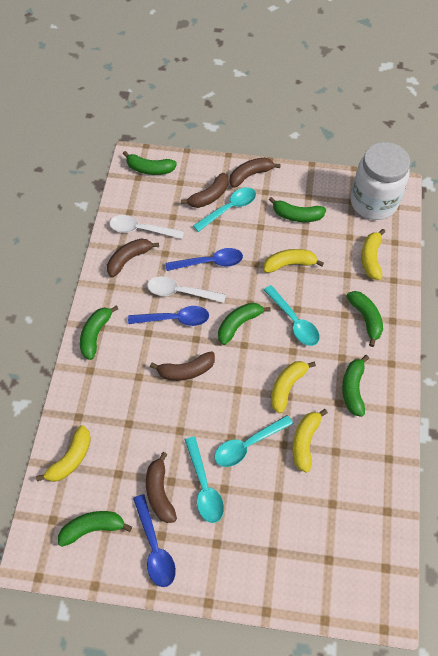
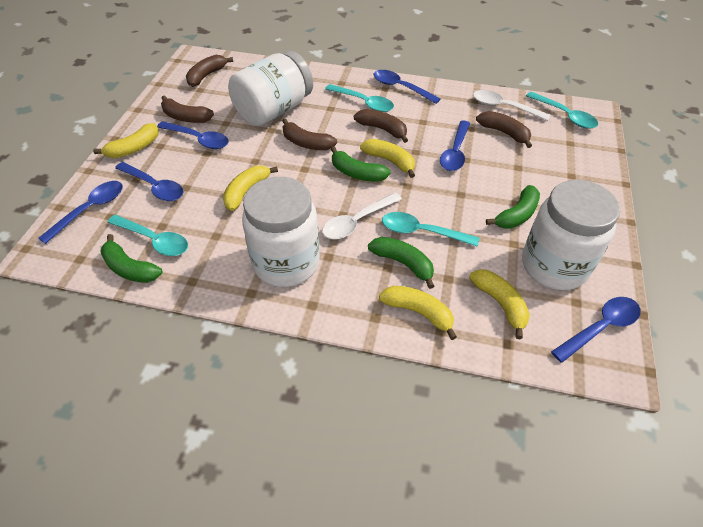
blue spoon: [128,306,209,326] [133,494,176,587] [166,248,243,271] = 3 -> [38,181,123,244] [115,162,183,201] [157,121,229,149] [374,70,441,104] [440,121,470,171] [551,297,641,363] = 6
green banana: [58,511,132,547] [80,305,118,360] [123,151,177,175] [218,303,271,345] [269,197,326,222] [342,355,369,417] [346,291,383,347] = 7 -> [100,234,162,283] [331,147,391,182] [368,237,434,289] [486,185,540,229] = 4
white jar: [351,142,410,220] = 1 -> [228,51,313,126] [242,177,320,287] [522,180,620,290] = 3

